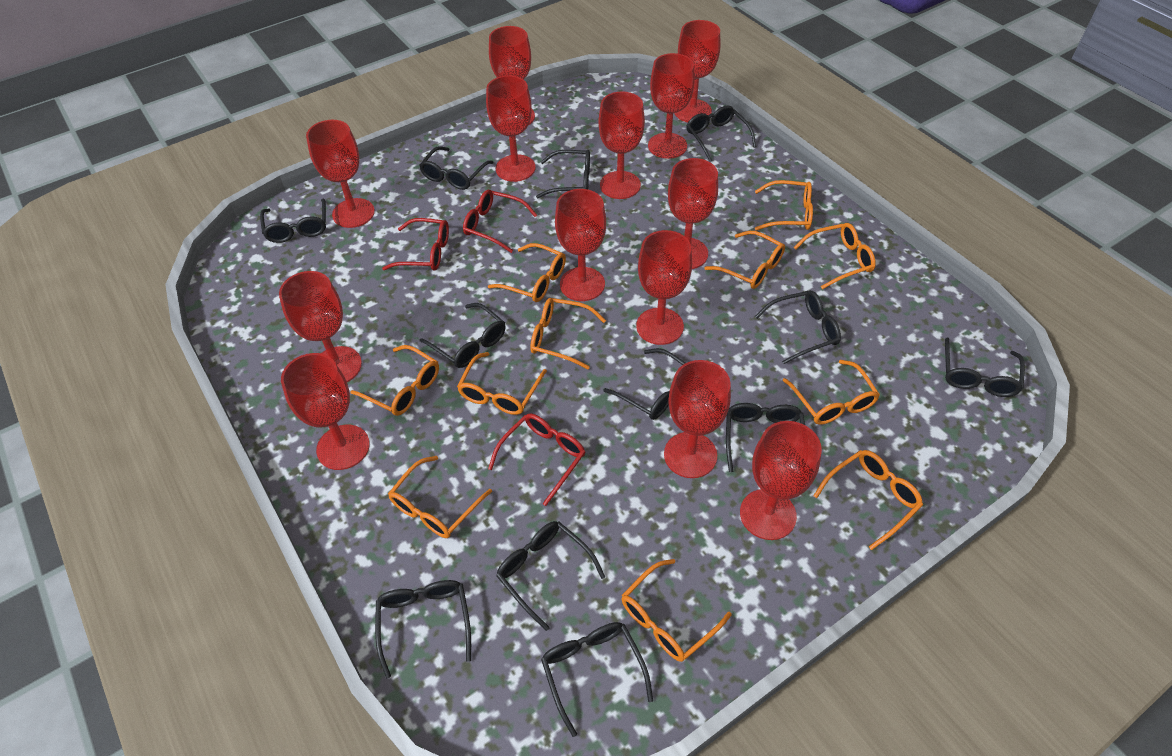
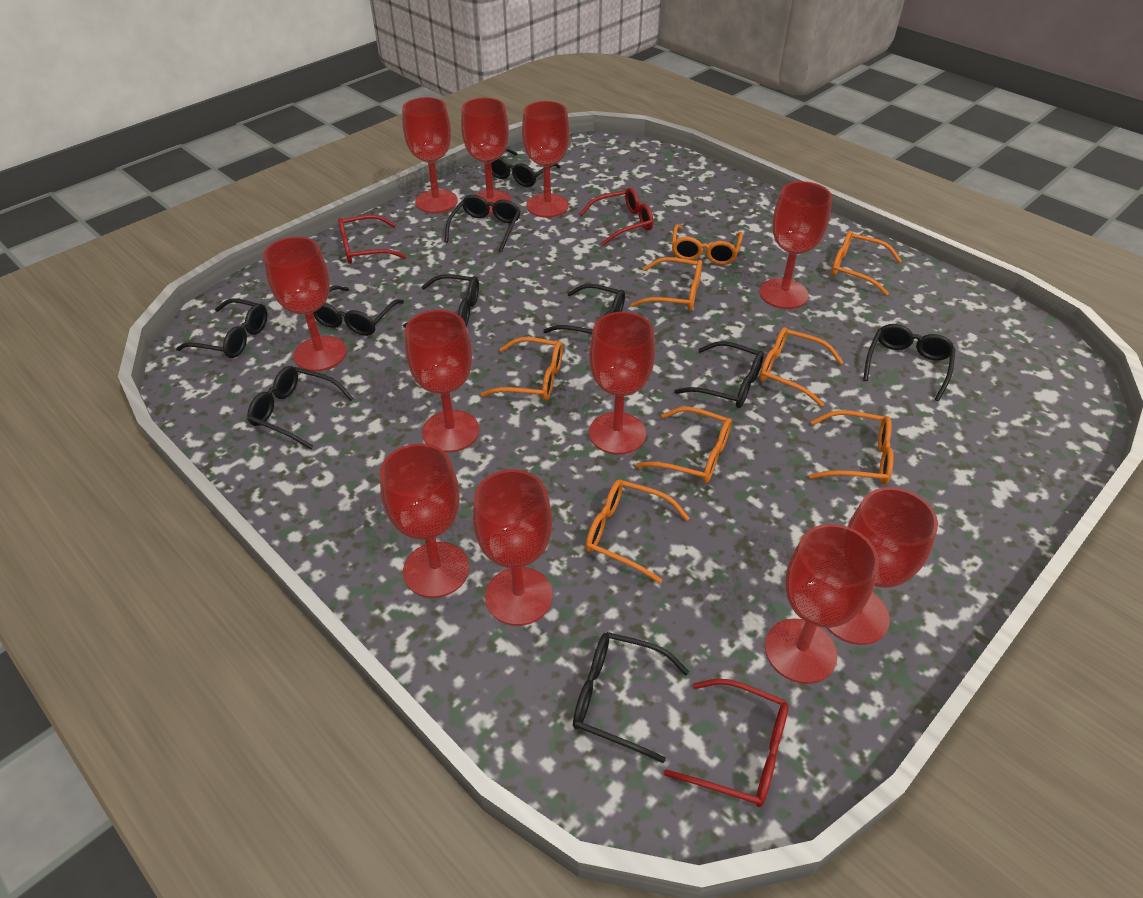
black glasses: [260,198,326,243] [375,580,471,678] [419,146,494,190] [419,303,506,368] [496,521,605,631] [536,150,590,198] [541,622,653,737] [604,348,685,420] [686,106,756,162] [726,403,805,472] [755,291,841,364] [945,337,1025,397] = 12 -> [176,298,267,358] [247,366,354,449] [313,285,404,336] [403,274,479,328] [445,195,521,252] [491,148,561,187] [543,284,625,334] [573,632,689,763] [674,341,764,408] [863,324,955,401] = 10
orange glasses: [350,345,439,416] [388,456,492,538] [457,352,547,415] [488,243,566,302] [530,298,606,369] [622,559,731,662] [704,231,785,289] [755,180,813,231] [783,360,880,425] [794,223,876,289] [813,450,923,550] = 11 -> [481,337,563,401] [585,480,690,583] [631,257,702,311] [636,407,732,483] [672,224,743,265] [760,327,843,407] [809,410,894,485] [831,231,902,296] = 8
red goblet: [279,271,362,382] [281,353,370,470] [306,120,375,228] [486,75,536,182] [489,26,535,125] [555,189,606,301] [599,91,645,199] [636,230,692,345] [648,53,695,159] [664,360,731,478] [668,158,718,269] [674,20,720,122] [740,421,822,540] = 13 -> [263,237,347,371] [380,443,469,598] [402,97,458,213] [405,310,479,452] [461,98,512,214] [473,470,553,626] [522,101,570,218] [589,312,655,455] [760,181,832,309] [765,524,879,684] [827,487,938,645] = 11

